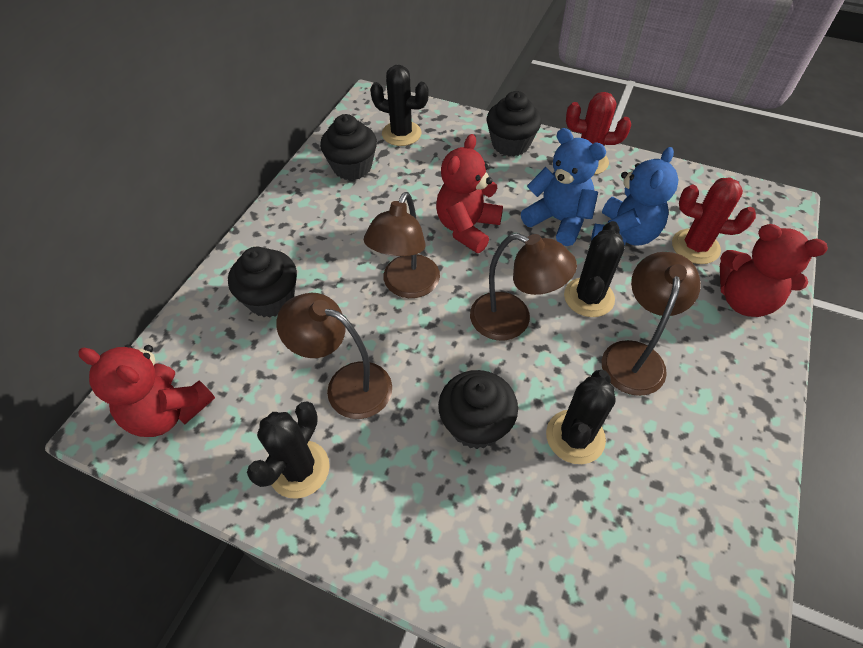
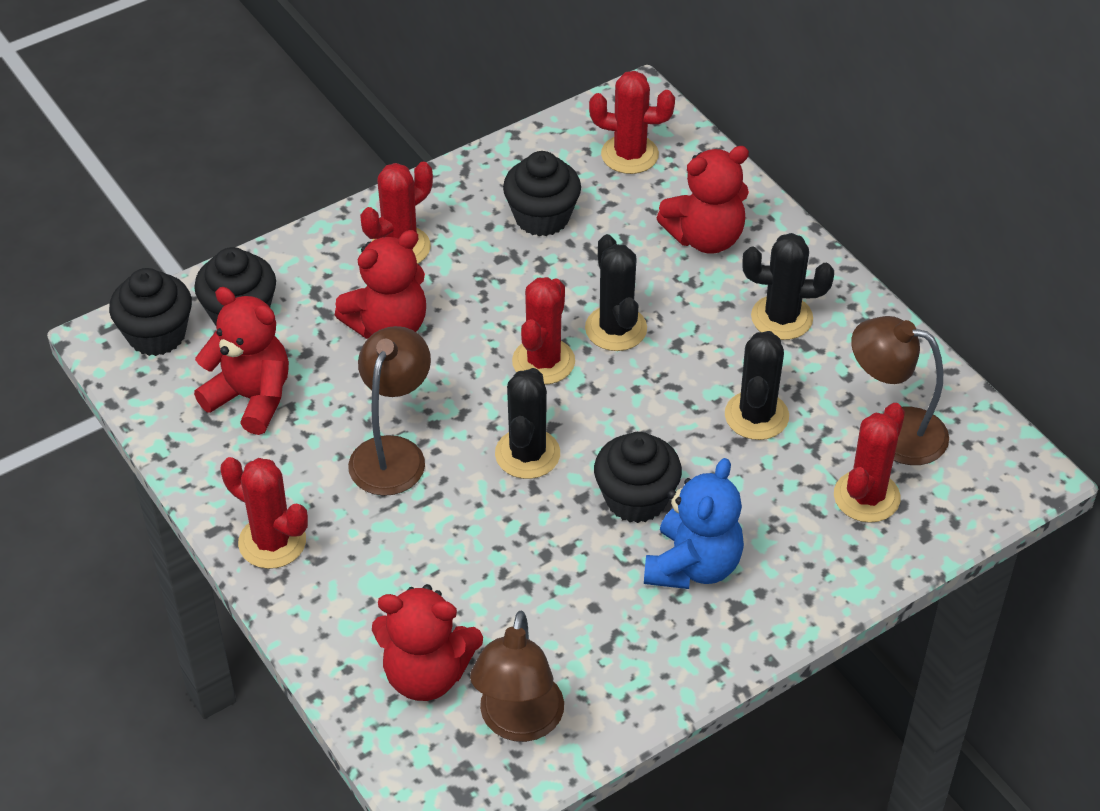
blue teddy bear: [521,128,606,246] [591,147,678,245] = 2 -> [644,458,744,589] = 1
brown lamp: [276,293,392,419] [364,192,440,298] [470,233,577,341] [602,252,701,396] = 4 -> [348,326,431,496] [470,611,564,742] [851,316,949,465] = 3
red cactus: [566,92,631,175] [672,177,756,264] = 2 -> [220,457,308,569] [360,162,433,264] [512,277,575,385] [589,71,675,174] [834,403,905,523] = 5
red teddy bear: [78,344,215,437] [436,134,503,253] [720,224,828,317] = 3 -> [194,287,289,435] [335,230,426,339] [372,584,483,701] [657,146,749,254] = 4

